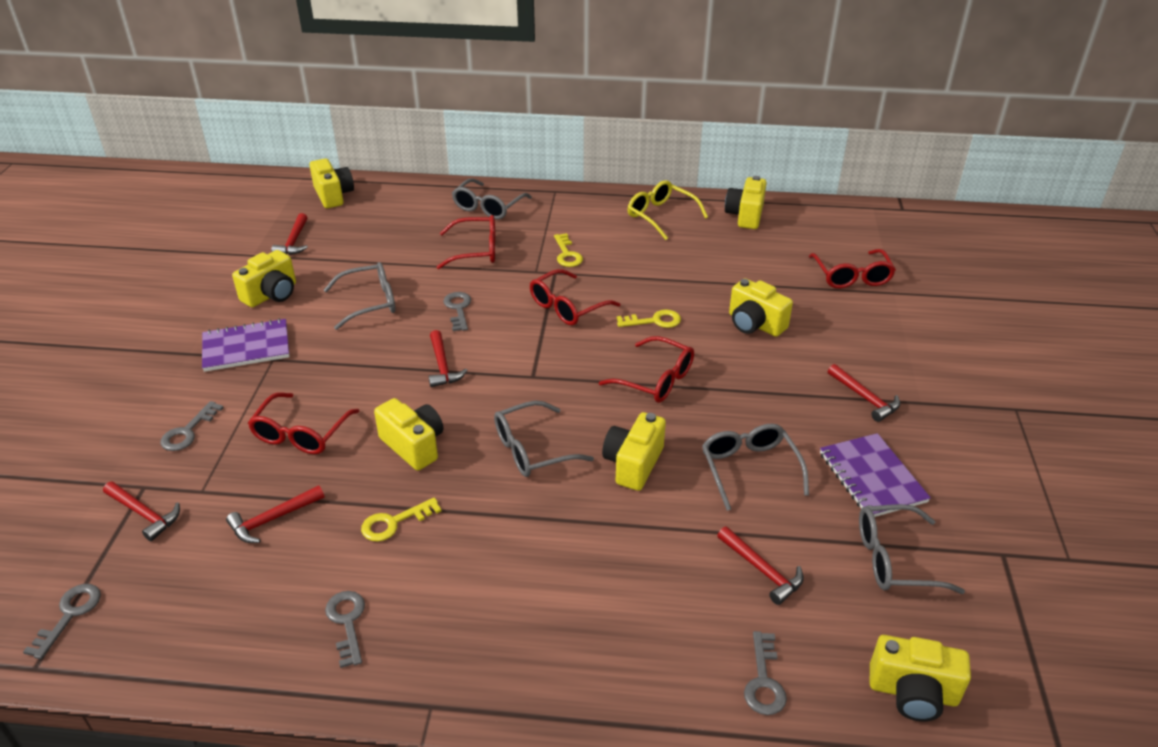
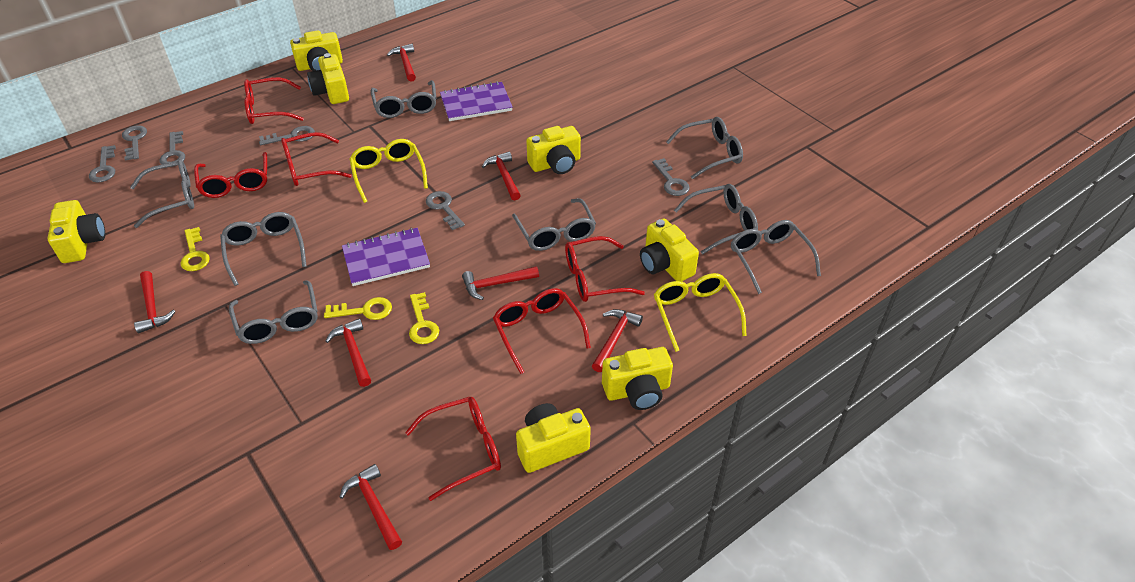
grey glasses: [324,262,396,330] [452,179,532,220] [494,401,594,477] [702,424,809,511] [859,504,965,594] = 5 -> [130,159,194,228] [220,212,307,286] [229,280,318,344] [371,80,436,118] [512,198,596,251] [666,117,743,179] [674,184,758,254] [731,220,821,294] = 8
grey key: [23,584,101,659] [160,401,224,451] [325,591,365,668] [443,292,471,331] [744,631,787,715] = 5 -> [89,145,116,182] [122,125,147,161] [160,131,185,167] [259,126,315,145] [426,191,465,230] [652,158,690,196] = 6
red glasses: [248,392,359,454] [437,215,495,269] [530,269,621,325] [599,336,694,403] [809,249,896,288] = 5 -> [194,152,267,198] [244,77,304,124] [281,132,352,186] [405,397,501,501] [493,288,591,374] [565,236,645,302] = 6
red hammer: [103,481,180,542] [226,485,324,543] [272,213,308,255] [429,330,468,387] [717,527,804,605] [828,364,900,422] = 6 -> [134,271,176,333] [325,318,371,387] [340,464,402,550] [387,44,416,82] [462,266,539,300] [482,152,521,201] [592,309,643,372] = 7
yellow glasses: [627,180,708,240] = 1 -> [350,139,428,203] [654,273,747,352] = 2

